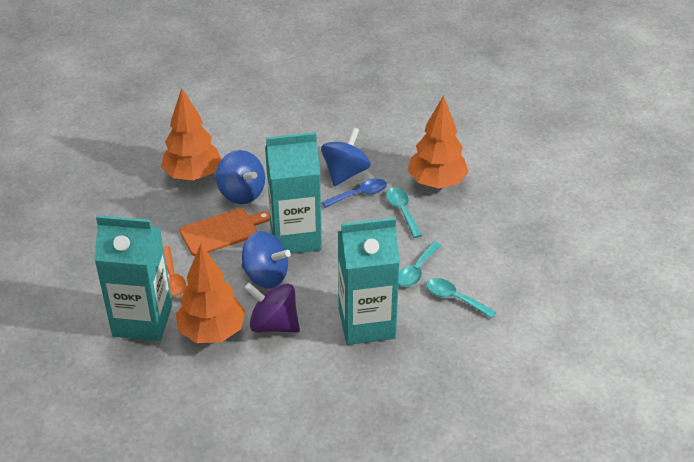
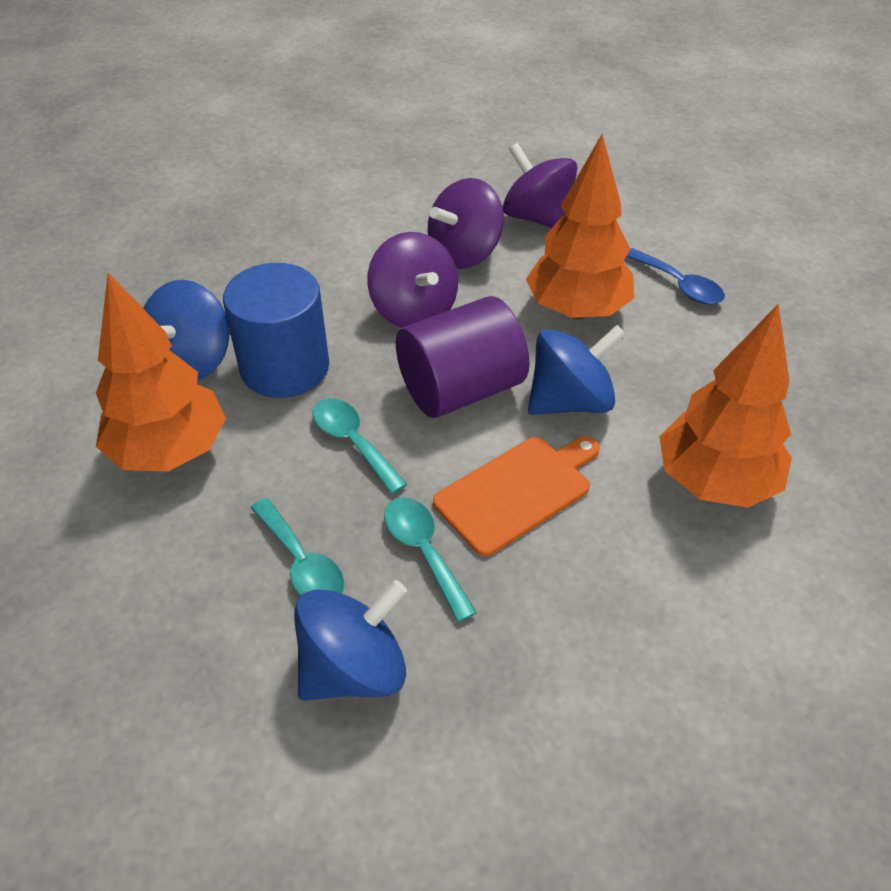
blue cylinder: none = 0 -> [223,263,329,398] = 1
orange spoon: [163,246,186,297] = 1 -> none = 0
purple cylinder: none = 0 -> [396,296,530,418] = 1
purple spinning top: [244,283,300,333] = 1 -> [367,232,458,328] [428,178,504,269] [503,143,577,228] = 3
turquoise carton: [94,215,173,341] [265,132,322,254] [338,217,400,345] = 3 -> none = 0

